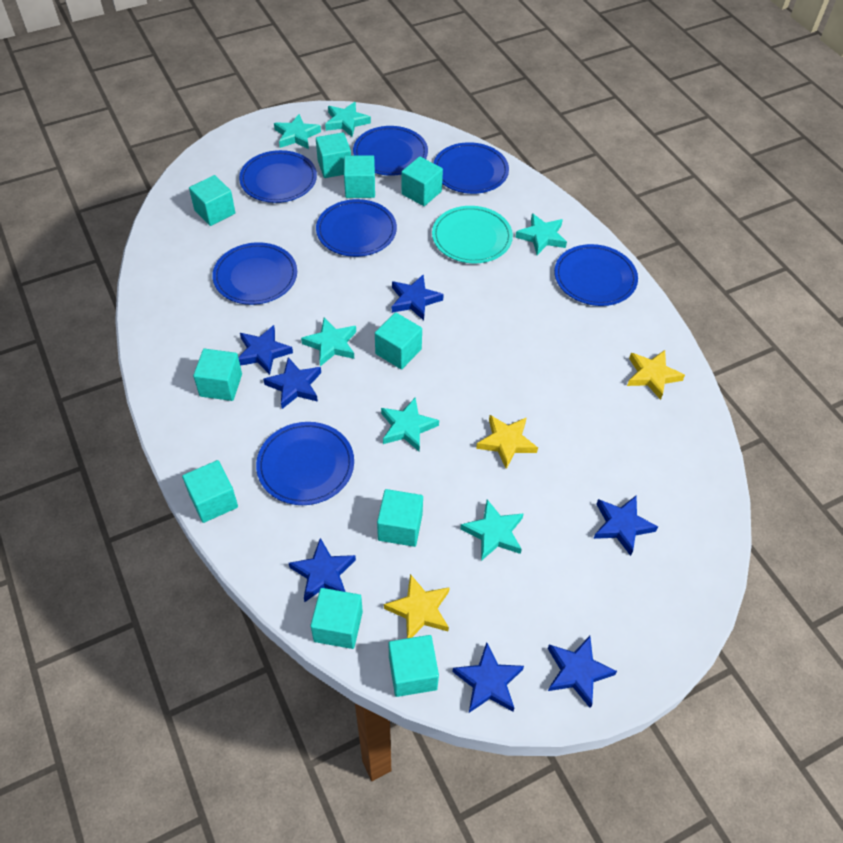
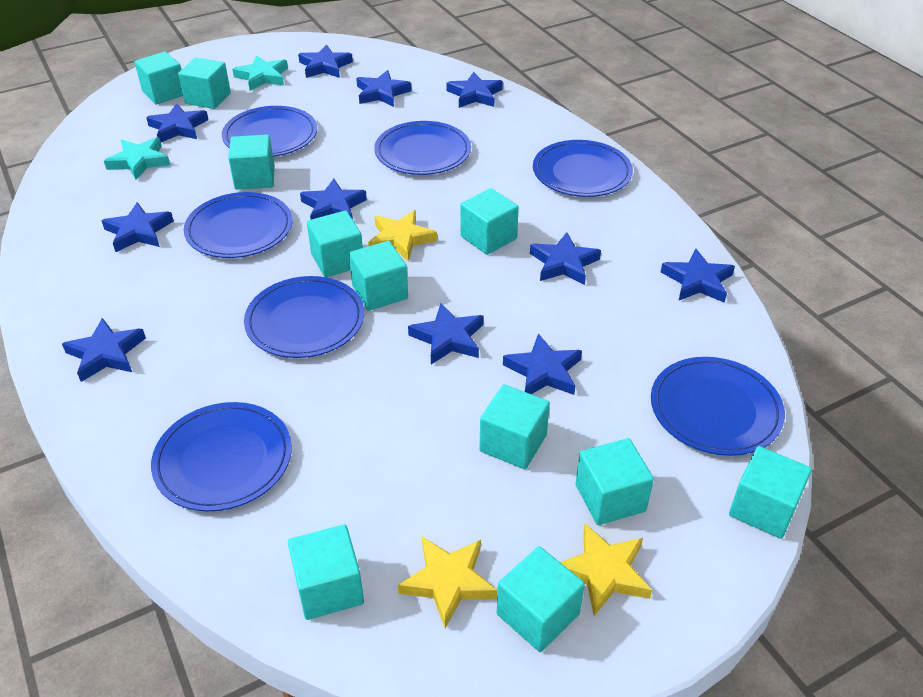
blue star: [238,325,293,375] [263,357,321,409] [289,538,356,602] [392,274,444,320] [452,642,524,713] [548,636,617,708] [593,496,658,556] = 7 -> [62,318,146,382] [101,202,174,252] [146,103,208,142] [298,45,353,78] [300,179,367,220] [356,70,412,107] [408,303,484,365] [447,72,503,108] [503,334,582,395] [530,232,601,285] [661,248,735,303] = 11
turquoise cube: [182,460,238,523] [189,175,235,226] [193,349,242,401] [310,588,363,649] [316,133,351,178] [344,155,375,198] [375,312,422,369] [377,489,423,547] [389,635,439,697] [401,156,443,206] = 10 -> [135,51,183,105] [178,58,231,109] [228,135,275,190] [288,525,364,620] [307,211,363,277] [349,241,408,311] [460,188,519,255] [479,384,550,469] [497,546,585,652] [575,438,654,525] [729,446,812,539] = 11
turquoise plate: [432,206,513,263] = 1 -> none = 0
turquoise star: [274,114,321,149] [301,318,356,366] [325,102,371,137] [381,398,439,452] [460,500,524,561] [515,213,567,255] = 6 -> [104,137,170,180] [232,55,288,91] = 2

